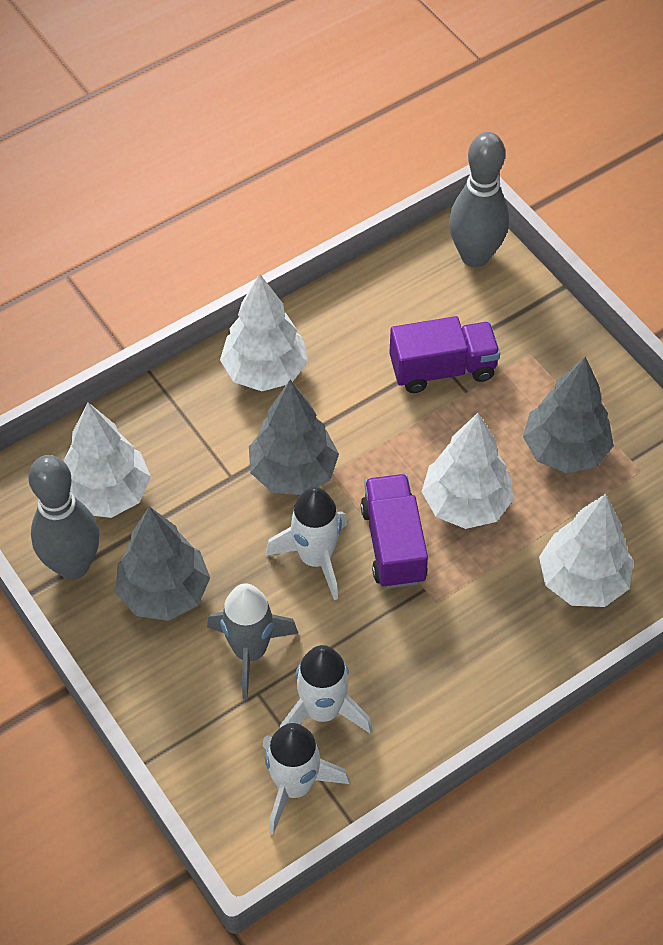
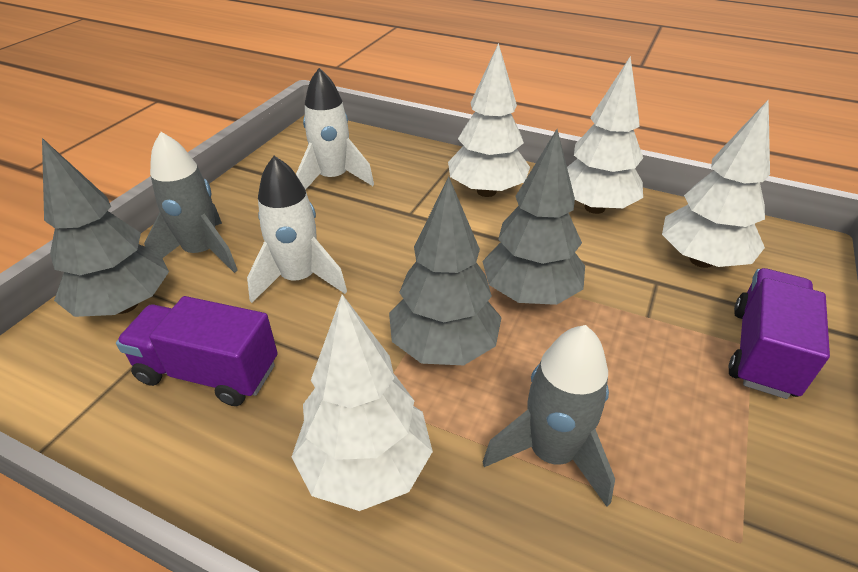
grey bowling pin: [29,455,99,580] [449,132,509,267] = 2 -> none = 0
grey rocket: [207,583,298,700] = 1 -> [144,132,238,273] [483,325,615,507] = 2
white rocket: [263,723,349,835] [266,487,347,600] [280,645,372,734] = 3 -> [247,156,347,303] [296,68,374,190] = 2

